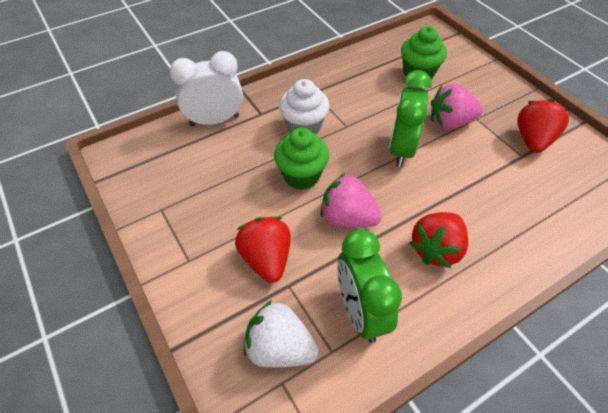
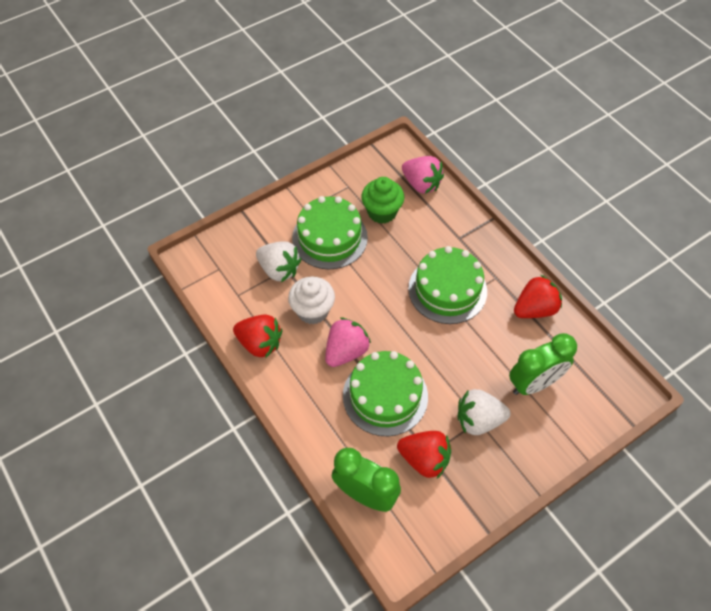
green cake: none = 0 -> [292,196,368,269] [343,351,428,436] [408,246,487,324] = 3
green cupcake: [274,128,329,190] [401,26,447,80] = 2 -> [361,177,404,224] = 1
white clock: [170,51,243,126] = 1 -> none = 0
white strawberry: [244,300,318,367] = 1 -> [256,242,301,282] [458,389,510,435] = 2

